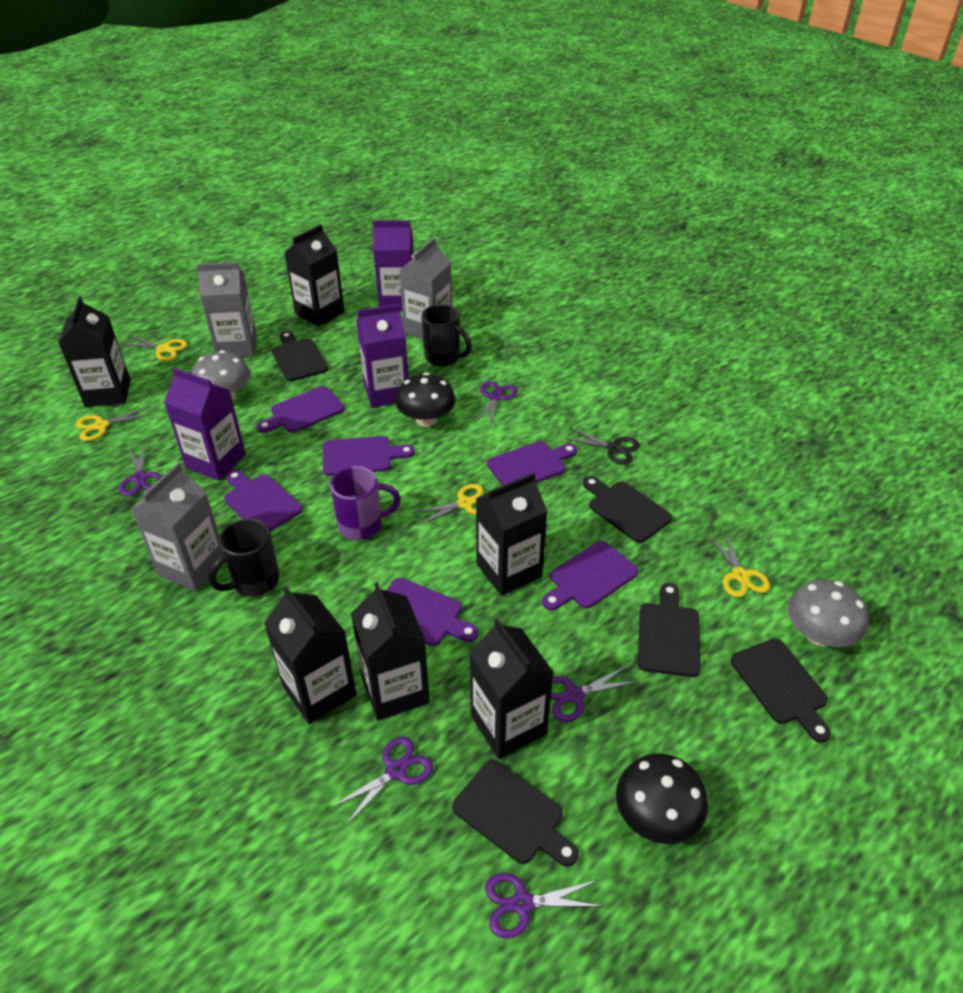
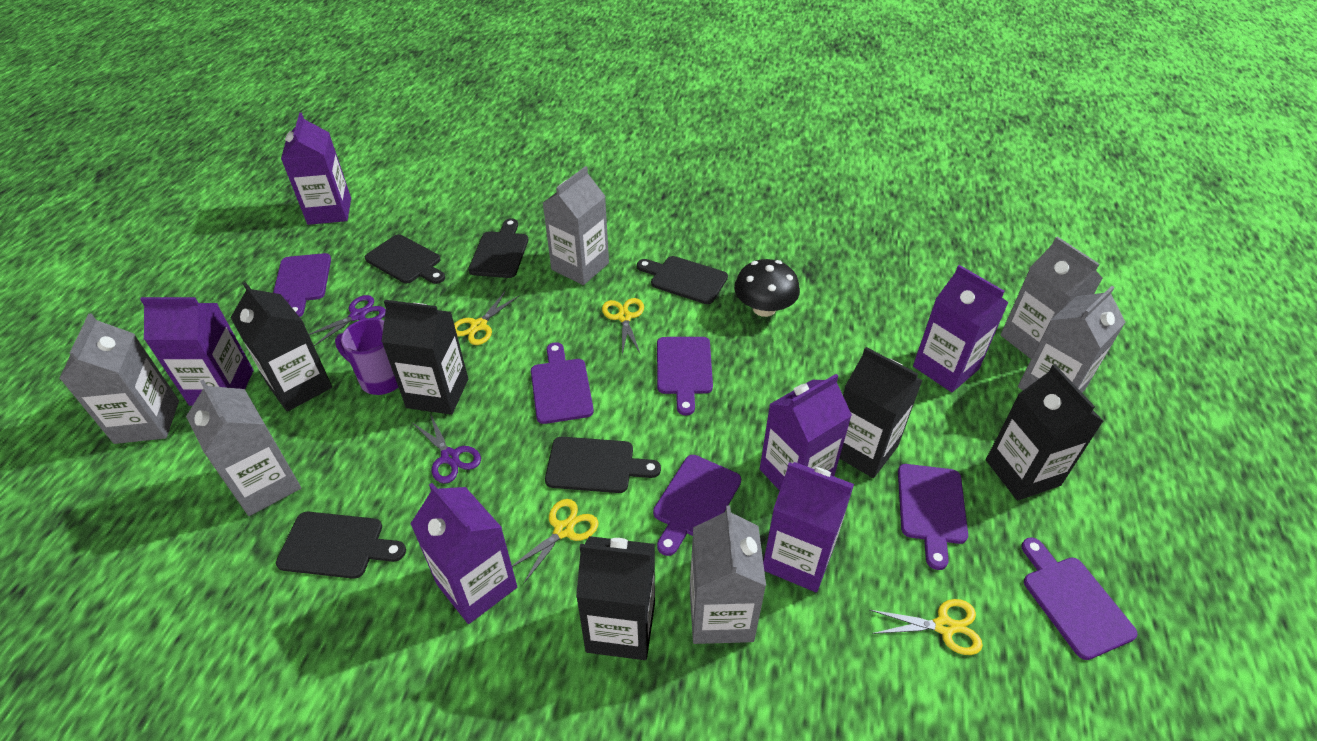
black carton: [58,297,131,407] [264,586,356,724] [284,224,344,327] [351,582,430,720] [470,618,554,759] [476,473,548,596] = 6 -> [230,282,332,411] [381,300,468,415] [576,536,655,660] [839,347,923,478] [986,364,1104,501] = 5
black mug: [209,518,280,596] [422,304,472,366] = 2 -> none = 0
black mushroom: [396,372,456,427] [616,753,708,844] = 2 -> [734,259,800,317] = 1
black scissors: [564,428,640,465] = 1 -> none = 0
grey carton: [131,463,223,591] [197,262,257,357] [399,238,452,339] = 3 -> [59,313,179,444] [186,380,301,516] [543,166,609,285] [690,506,766,644] [1000,237,1103,359] [1018,286,1126,392] = 6
grey mushroom: [191,350,251,401] [788,580,869,647] = 2 -> none = 0
purple carton: [164,368,246,481] [356,304,409,408] [373,220,414,311] = 3 -> [140,297,254,406] [281,113,351,225] [410,483,517,624] [760,374,852,491] [763,462,854,592] [913,265,1009,392] = 6
purple scissors: [119,442,162,496] [331,736,433,825] [474,381,518,426] [485,873,604,939] [551,665,638,722] = 5 -> [309,295,386,346] [413,413,481,484] = 2

